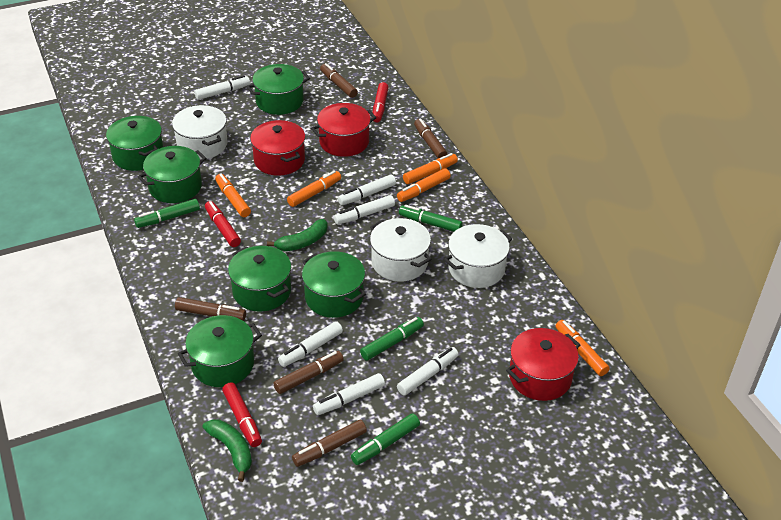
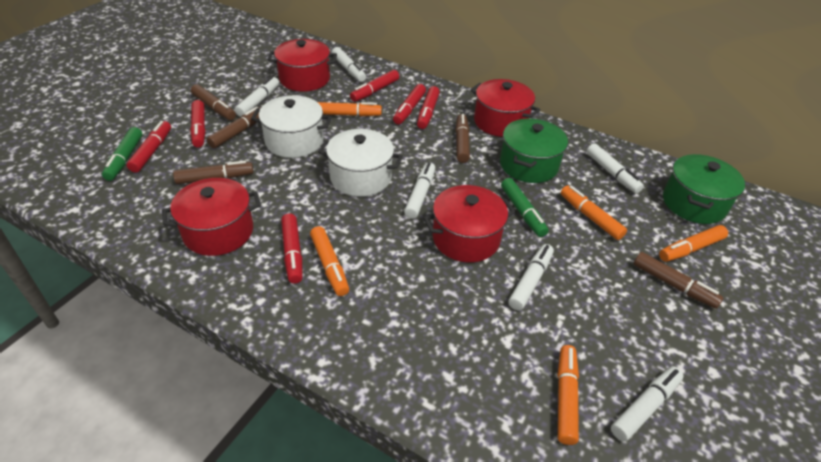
green banana: [202,420,252,482] [267,219,328,251] = 2 -> none = 0
green marker: [134,199,200,228] [351,413,420,465] [360,317,424,361] [399,205,463,232] = 4 -> [102,127,142,181] [501,178,548,237] = 2
green pot: [106,116,163,171] [137,146,207,203] [178,315,262,387] [228,246,291,311] [246,64,310,115] [302,251,366,318] = 6 -> [500,119,568,183] [663,154,745,224] = 2
red marker: [205,201,241,247] [222,382,262,447] [372,82,389,122] = 3 -> [127,121,171,173] [190,100,205,147] [281,214,302,284] [350,70,399,102] [393,84,426,124] [417,86,440,129] = 6
red pot: [250,120,305,176] [311,103,376,157] [506,328,580,401] = 3 -> [162,178,261,256] [267,39,337,92] [423,185,516,262] [470,79,540,137] = 4
white pot: [172,105,227,159] [370,218,432,281] [444,224,512,288] = 3 -> [251,95,332,158] [318,129,403,197] = 2

